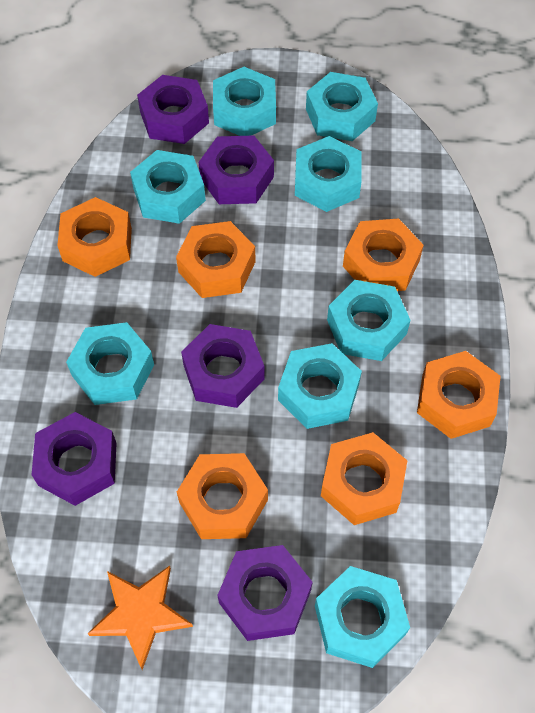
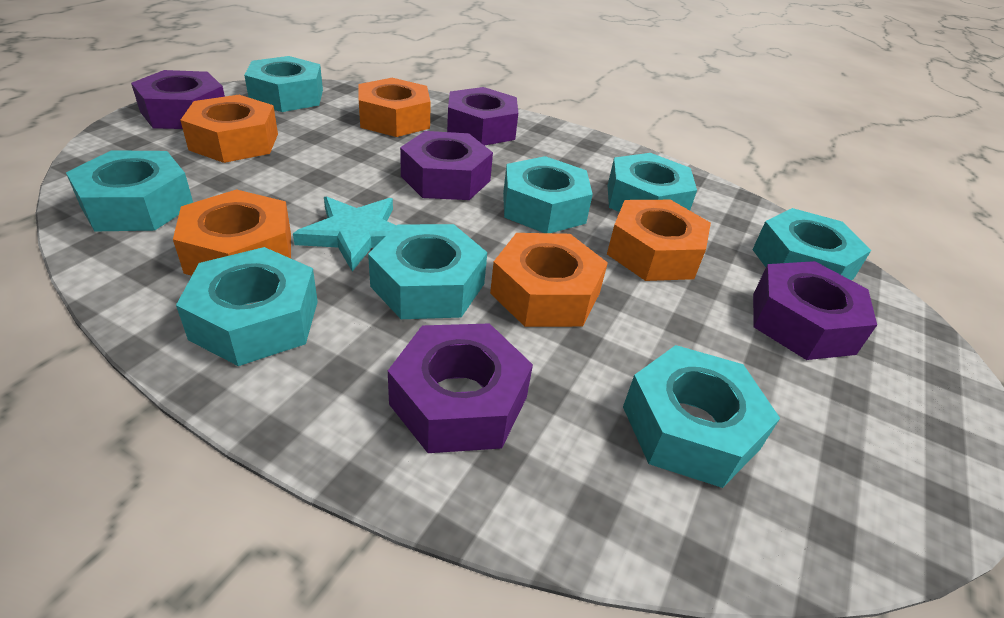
orange nut: [57,197,132,277] [176,221,256,298] [177,453,268,539] [321,432,407,525] [343,219,424,291] [417,351,501,439] = 6 -> [173,189,291,276] [180,95,278,163] [358,78,431,137] [490,233,608,327] [607,200,711,281] = 5
orange star: [87,566,193,670] = 1 -> none = 0
turquoise star: none = 0 -> [293,196,397,272] = 1

